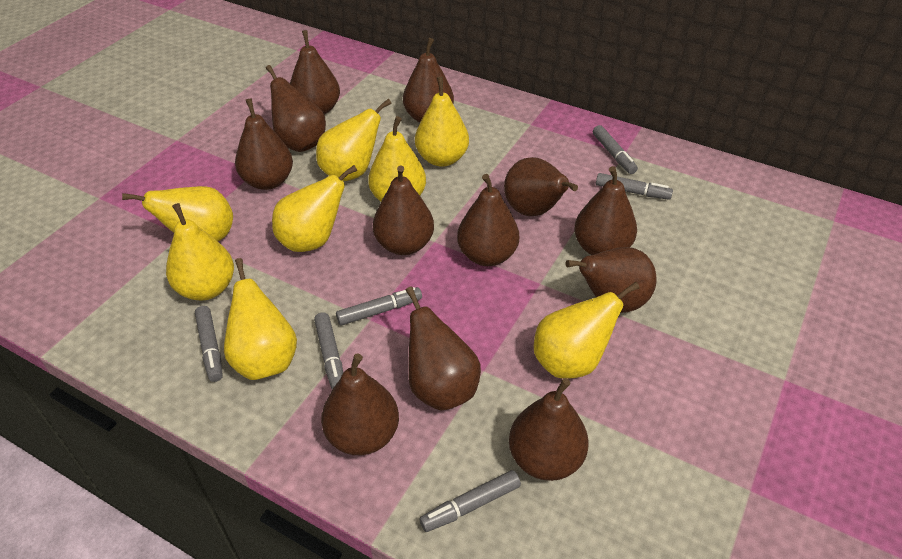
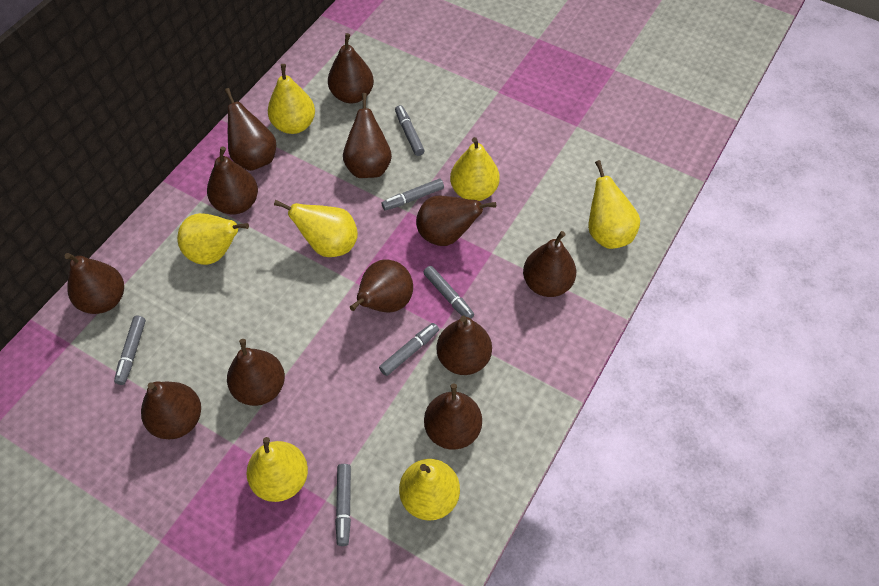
yellow pear: [122,186,233,241] [166,203,234,300] [224,258,297,380] [272,165,357,252] [316,99,392,181] [368,116,426,202] [415,77,469,167] [534,282,640,379] = 8 -> [177,213,249,265] [246,437,308,502] [268,64,315,134] [274,200,358,257] [399,459,460,521] [450,137,500,201] [588,160,640,249] = 7

